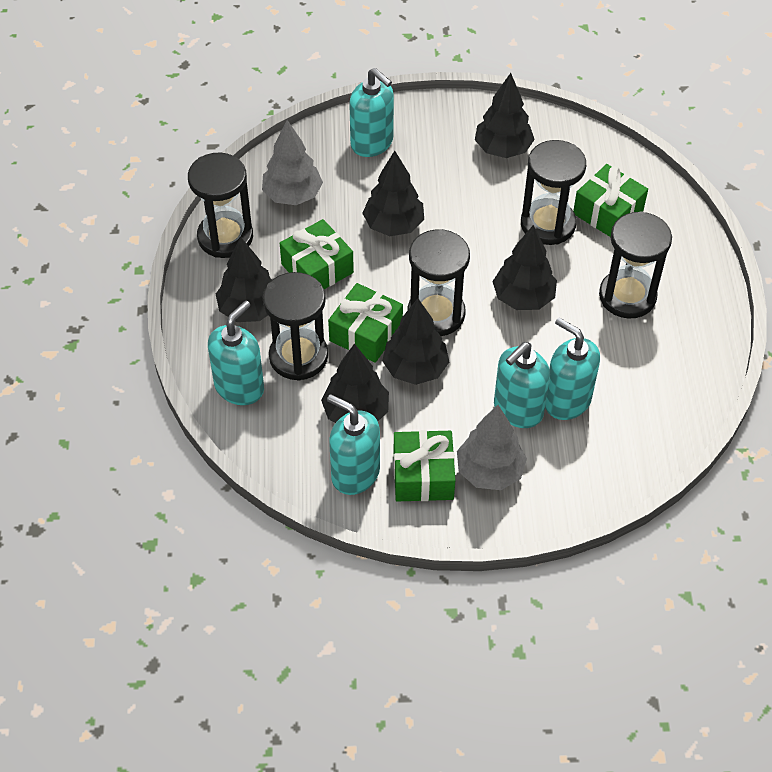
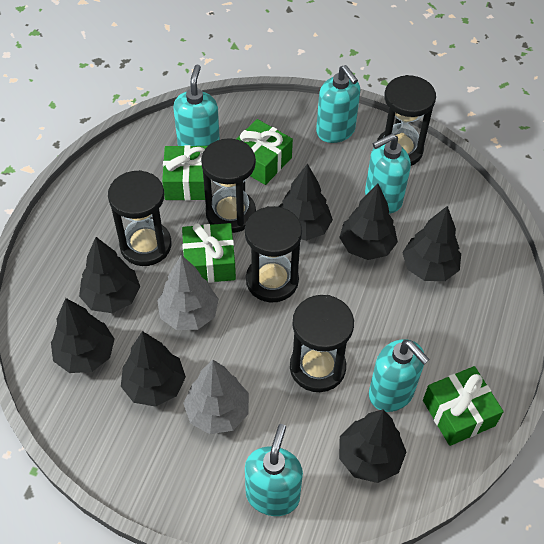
black tree: [216,237,272,322] [321,344,389,423] [362,151,424,236] [382,298,449,385] [475,73,535,158] [492,225,557,310] = 6 -> [51,298,115,373] [79,237,140,313] [121,331,186,407] [278,163,333,241] [339,184,398,260] [339,409,406,483] [402,206,461,281] = 7

